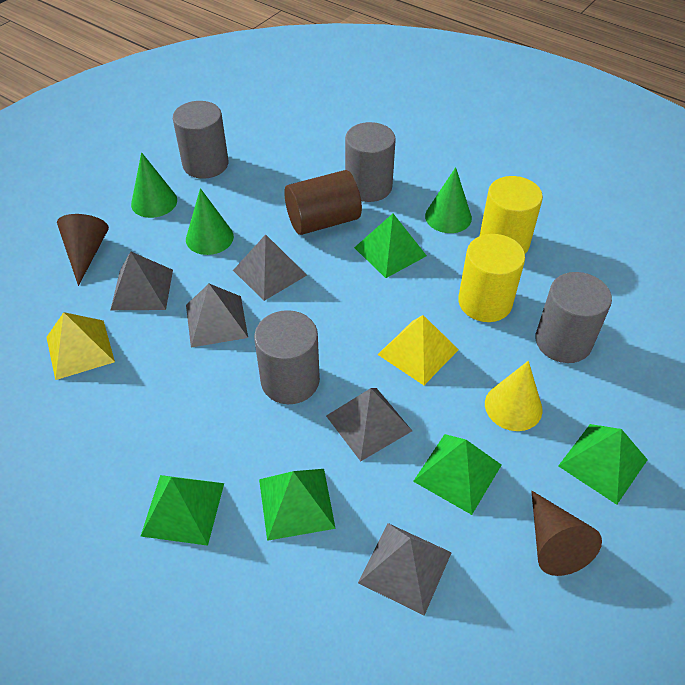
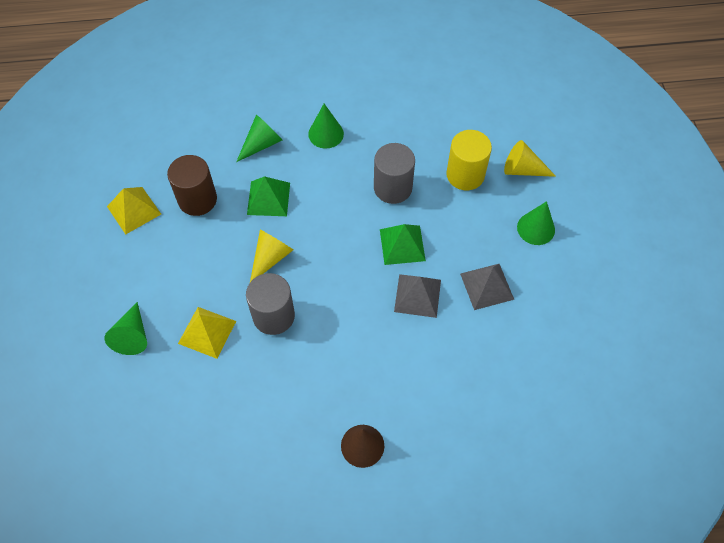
brown cone: [57,214,109,286] [531,491,602,576] = 2 -> [341,425,384,468] = 1
green cone: [131,152,177,218] [186,188,234,255] [425,167,472,233] = 3 -> [105,302,147,355] [236,114,282,162] [308,104,344,149] [517,201,555,245] = 4
green pyramid: [141,475,224,546] [259,469,336,541] [354,214,427,278] [413,434,502,515] [558,424,648,505] = 5 -> [247,176,290,216] [380,224,426,265] = 2
grey cylinder: [173,101,228,179] [254,310,320,404] [345,122,396,202] [535,272,612,363] = 4 -> [246,273,295,335] [374,143,415,204] = 2
grey pyramid: [111,251,173,310] [186,284,248,347] [233,234,307,301] [326,388,412,461] [358,523,452,616] = 5 -> [394,274,441,318] [460,264,514,310] = 2
yellow cone: [485,361,543,431] = 1 -> [250,230,293,282] [504,140,556,177] = 2
yellow cylinder: [458,234,525,322] [480,176,543,253] = 2 -> [447,130,492,190] = 1

